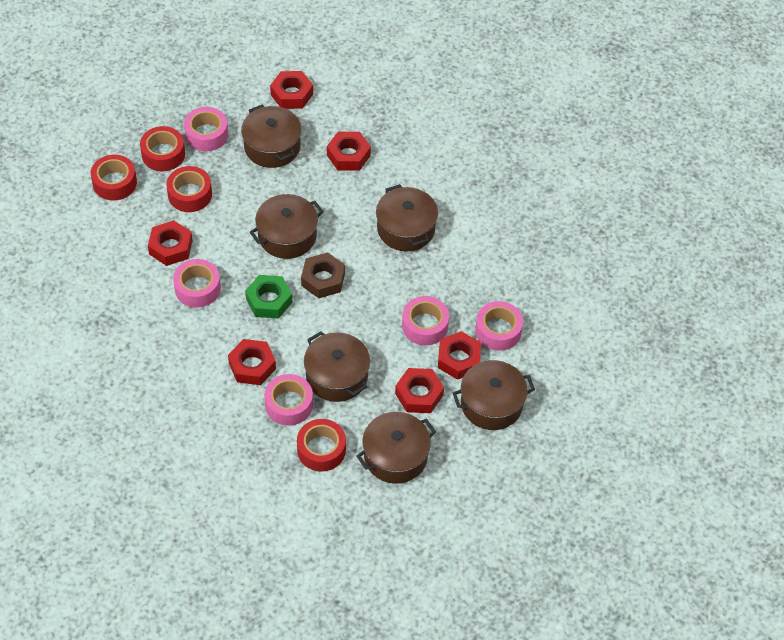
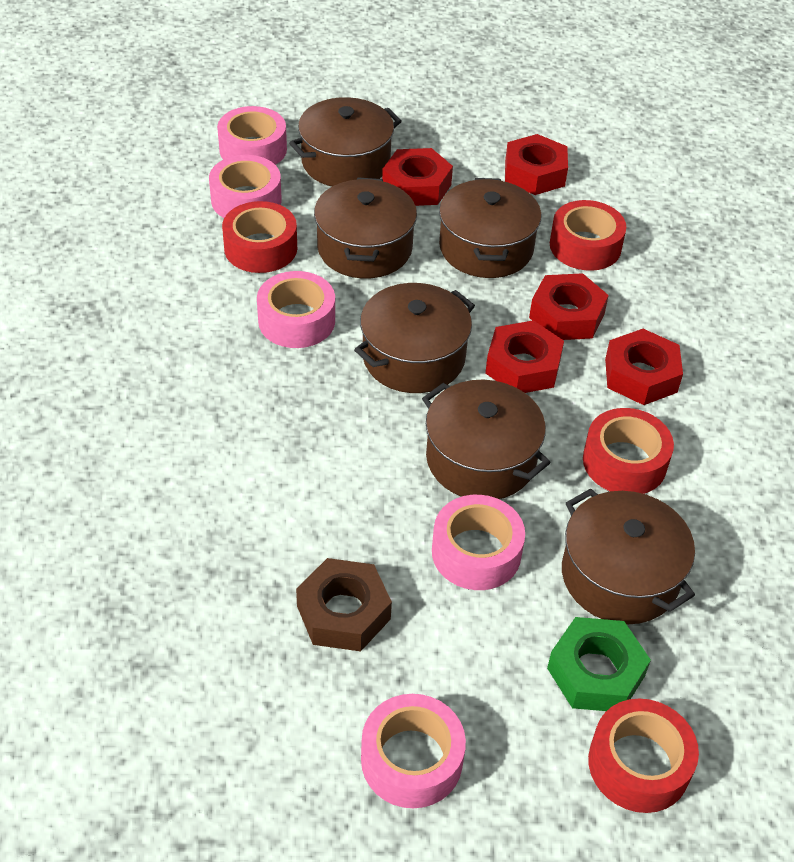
red nut: [148,220,193,266] [228,339,276,385] [270,71,313,109] [327,132,371,171] [395,368,444,413] [438,331,481,380] = 6 -> [382,148,453,206] [485,320,564,393] [505,134,568,195] [529,273,609,340] [605,329,683,405] = 5

